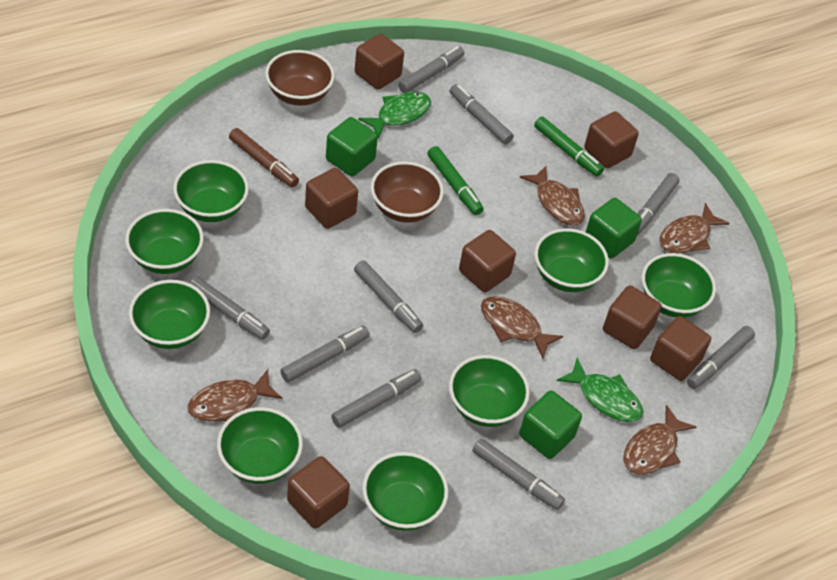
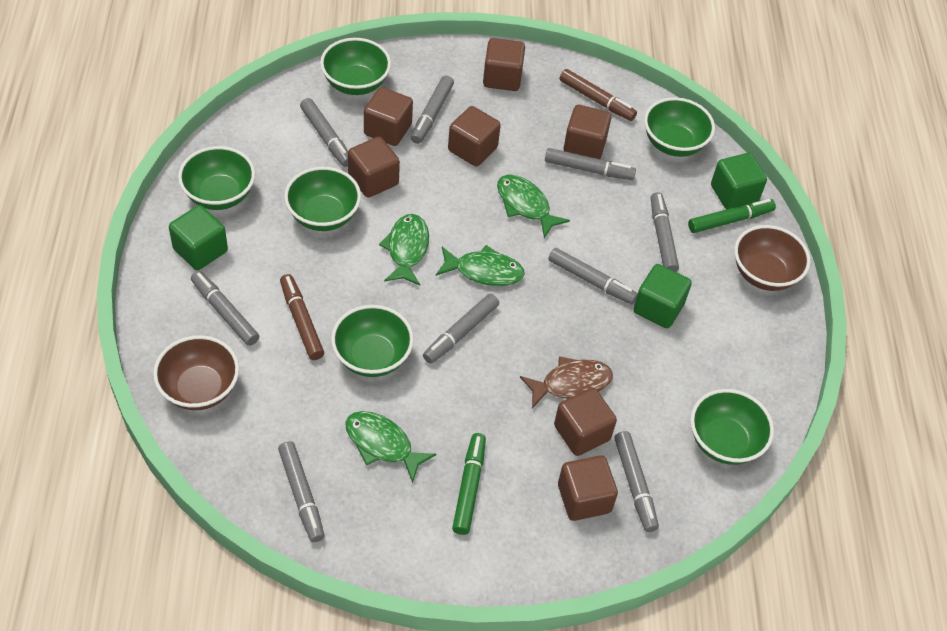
brown fish: [187,369,282,421] [481,296,563,359] [520,166,585,226] [623,405,696,475] [659,203,730,253] = 5 -> [520,356,613,408] = 1
brown marker: [229,128,299,188] = 1 -> [280,274,324,360] [559,69,637,121] = 2
green bowl: [125,209,204,274] [129,280,210,349] [173,160,249,222] [217,407,303,484] [362,452,448,531] [449,355,530,427] [534,228,609,292] [642,253,716,318] = 8 -> [178,146,255,210] [284,167,361,231] [320,38,391,95] [331,305,414,377] [644,97,715,157] [690,389,774,465] = 6
green fish: [358,92,431,139] [557,358,643,422] = 2 -> [345,411,436,483] [379,214,429,286] [436,245,525,286] [497,175,570,238] = 4

